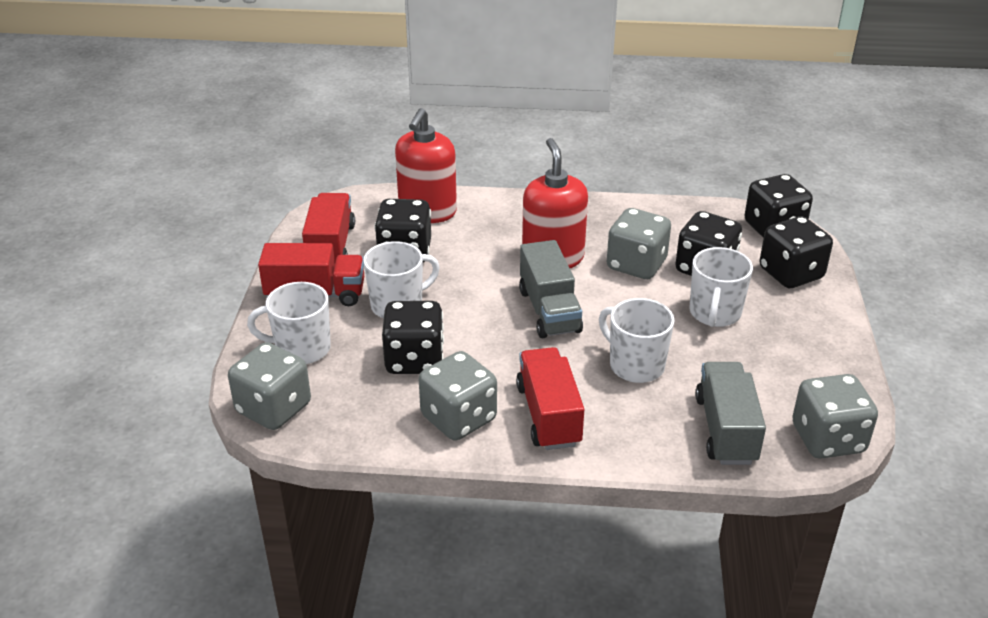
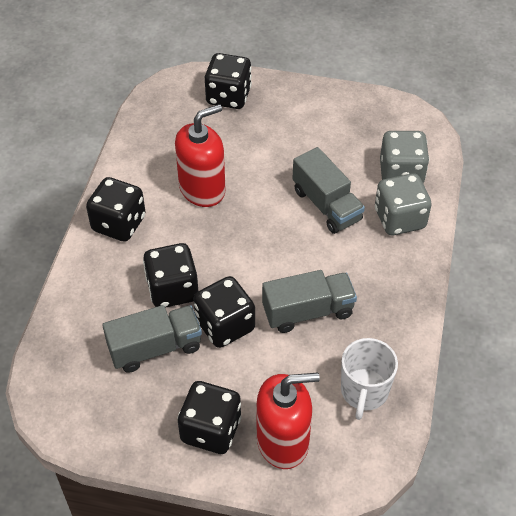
grey dice: [228,342,311,430] [419,351,497,441] [607,208,671,279] [792,374,878,459] = 4 -> [375,173,432,235] [380,131,429,183] = 2
grey truck: [519,240,583,338] [695,362,766,465] = 2 -> [102,305,202,373] [262,270,357,333] [293,147,365,234] = 3
red truck: [258,243,364,306] [302,193,355,262] [516,347,584,450] = 3 -> none = 0
white mug: [247,282,331,364] [363,241,440,318] [599,298,675,383] [689,247,753,327] = 4 -> [341,338,398,420] = 1

